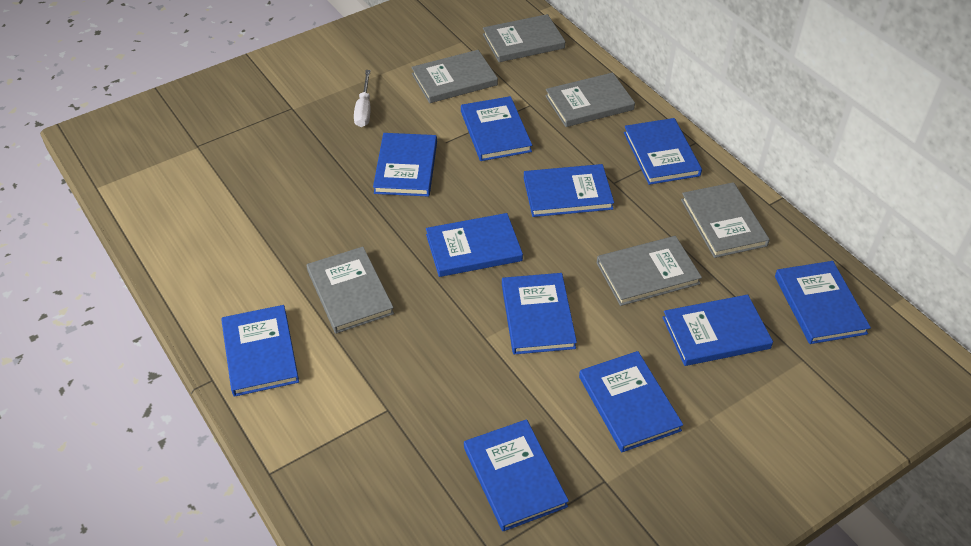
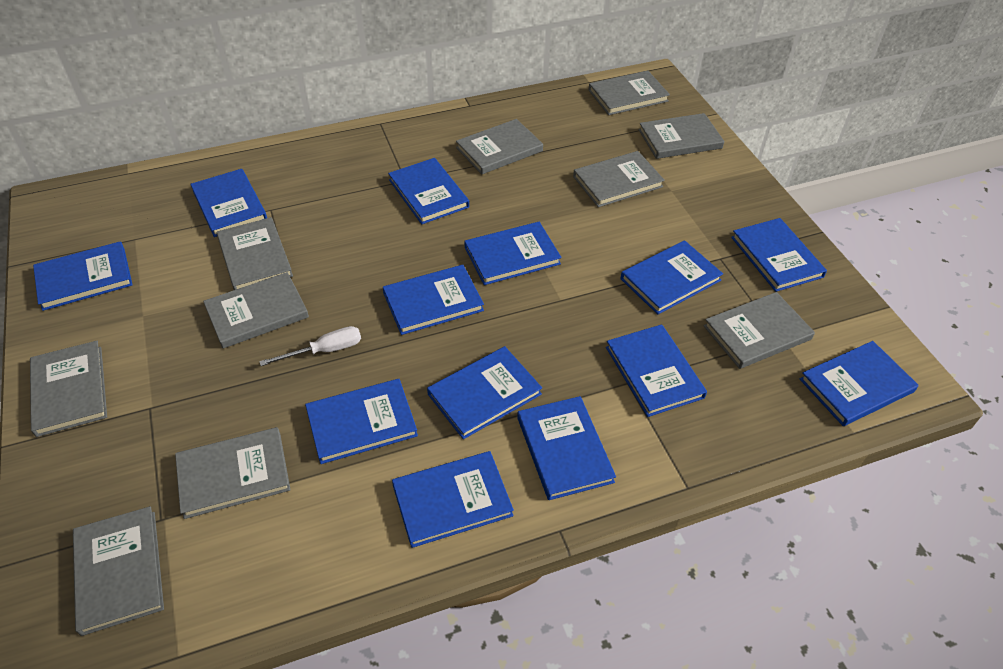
blue book: [221,305,299,397] [373,133,437,197] [426,213,523,277] [461,96,532,161] [464,419,569,532] [502,273,577,354] [524,164,614,217] [579,351,683,452] [624,118,702,185] [662,295,773,366] [775,261,871,344] = 11 -> [33,241,133,311] [190,169,267,237] [305,379,418,464] [383,265,484,335] [388,158,469,224] [392,451,514,548] [427,346,542,439] [464,222,562,285] [517,396,616,500] [606,324,707,417] [620,240,723,314] [731,218,827,292] [800,341,919,426] = 13
grey book: [307,247,394,334] [411,50,498,103] [483,14,565,62] [545,72,635,127] [597,236,702,306] [681,182,770,258] = 6 -> [30,341,107,437] [73,506,164,636] [175,427,290,519] [203,272,309,348] [216,217,293,290] [456,119,543,175] [573,151,665,207] [589,71,670,115] [639,113,724,159] [704,292,815,369] = 10

